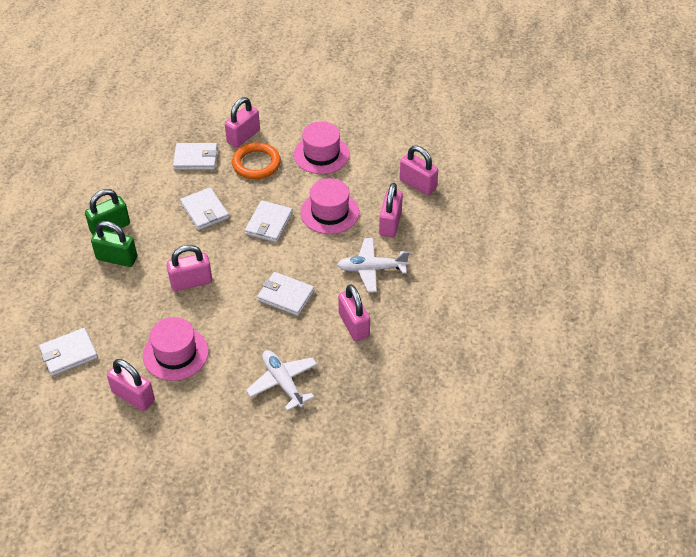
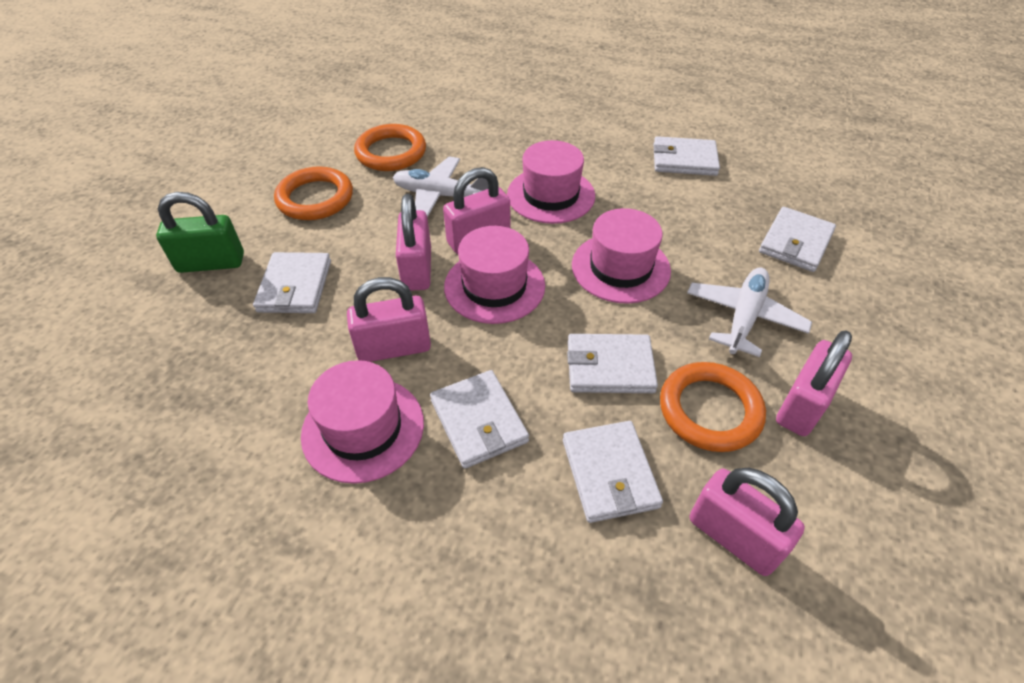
green padlock: [85,189,130,235] [91,221,137,267] = 2 -> [156,192,244,273] = 1
orange ring: [232,142,281,179] = 1 -> [274,166,353,220] [354,124,426,171] [660,362,766,452] = 3
pink hat: [143,317,209,381] [294,121,350,174] [301,178,359,234] = 3 -> [301,360,424,484] [444,226,545,324] [507,140,595,224] [572,208,671,304] = 4
pink padlock: [107,359,155,411] [167,245,212,291] [225,97,260,148] [338,284,370,341] [379,183,403,237] [399,145,438,195] = 6 -> [347,277,431,362] [396,194,431,291] [443,167,510,254] [690,468,805,576] [776,331,852,436] = 5
white wallet: [39,328,98,376] [173,143,218,170] [180,187,229,230] [245,200,293,242] [257,272,314,316] = 5 -> [253,252,331,313] [430,370,529,469] [563,421,663,523] [567,334,658,393] [653,136,720,176] [759,207,836,272] = 6

